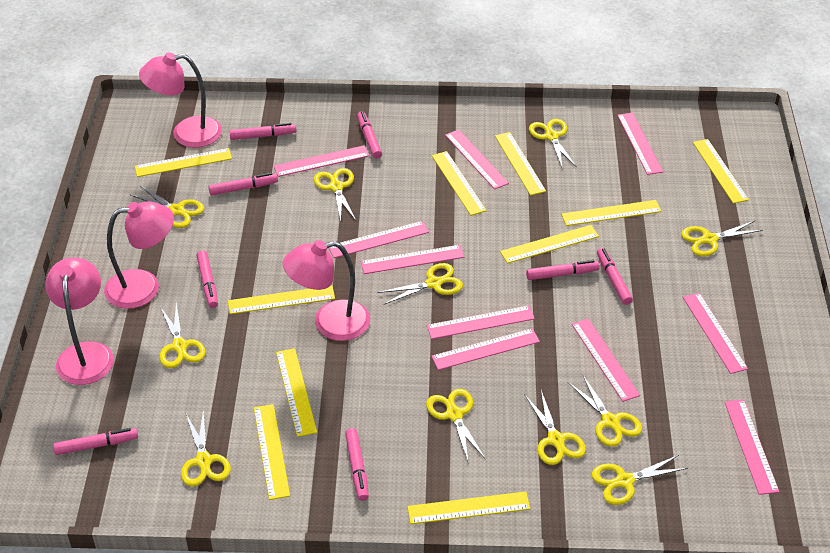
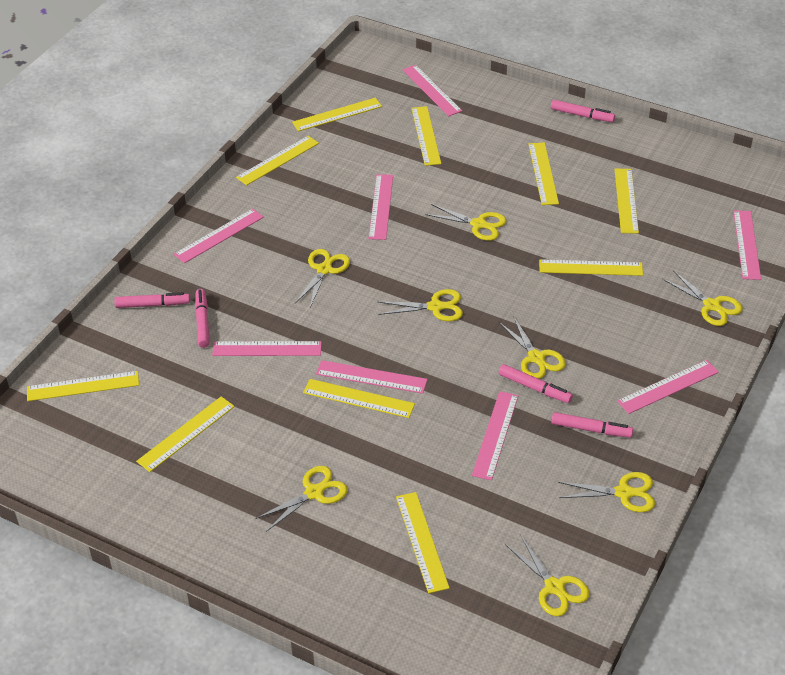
pink lamp: [45,258,114,385] [104,201,174,309] [139,52,222,148] [283,240,370,341] = 4 -> none = 0
pink marker: [53,428,138,455] [196,250,218,308] [208,173,278,195] [229,123,296,140] [345,428,369,501] [357,111,382,159] [526,260,600,280] [597,248,633,305] = 8 -> [114,292,190,308] [195,289,210,348] [499,364,573,403] [551,100,615,122] [551,412,633,438] = 5
pink ruler: [274,145,370,177] [329,221,429,258] [360,245,464,274] [427,305,535,339] [431,328,540,370] [445,130,509,189] [572,319,640,402] [617,113,663,175] [683,293,748,374] [725,399,779,495] = 10 -> [174,209,264,263] [212,341,322,356] [316,360,427,394] [369,174,393,240] [403,65,462,116] [472,391,518,480] [617,360,719,414] [733,210,761,280] = 8
yellow scissors: [129,185,205,228] [159,303,206,368] [181,409,231,487] [314,168,356,222] [377,263,463,305] [426,389,486,464] [524,390,586,465] [529,119,577,169] [568,376,642,447] [592,455,688,505] [681,221,763,256] = 11 -> [255,466,348,532] [295,249,350,308] [378,289,463,321] [425,204,507,241] [499,316,566,379] [505,534,590,616] [558,472,655,512] [662,270,743,326] = 8

